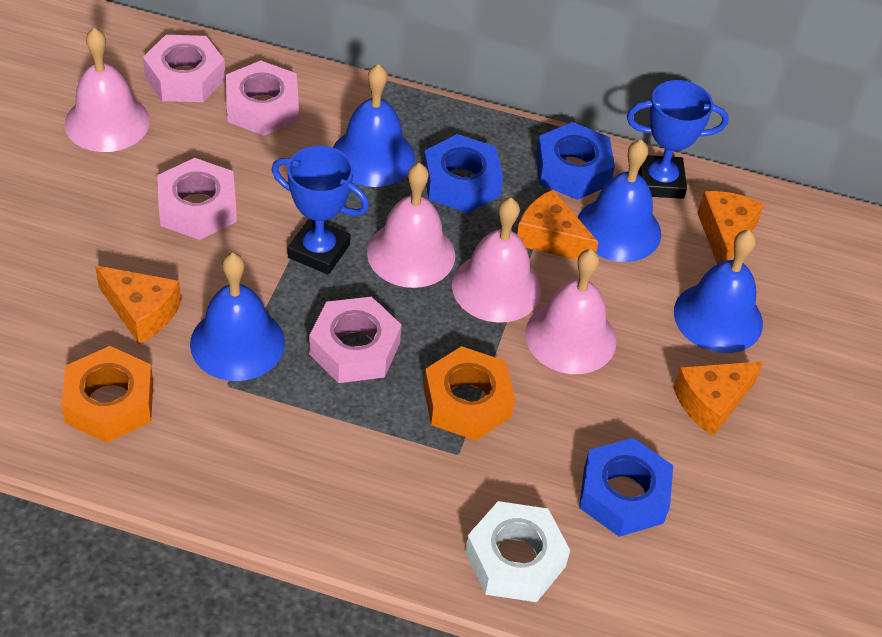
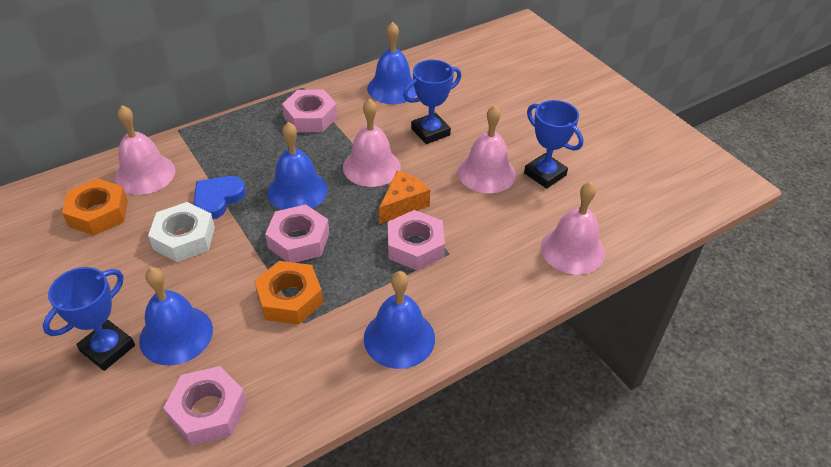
blue heart: none = 0 -> [193,176,246,219] = 1
blue nut: [423,134,503,213] [536,122,615,200] [579,438,673,537] = 3 -> none = 0
blue trophy: [272,146,369,275] [627,80,729,199] = 2 -> [43,267,135,371] [403,60,461,144] [524,100,583,189] = 3
orange cheese: [95,265,181,344] [517,189,599,260] [673,361,764,436] [698,191,764,264] = 4 -> [379,171,430,224] = 1

